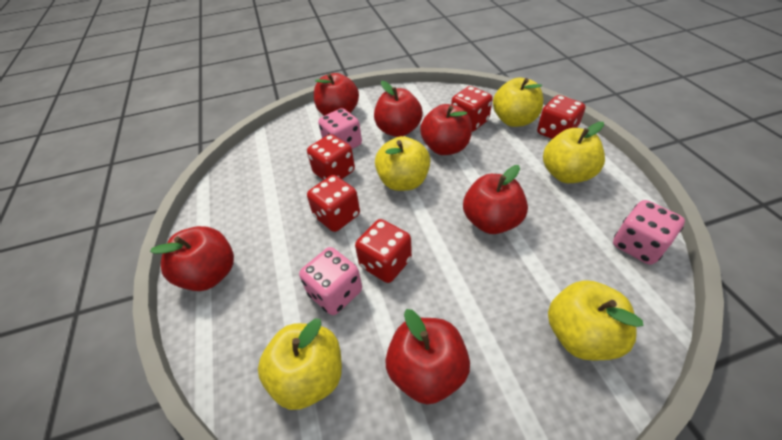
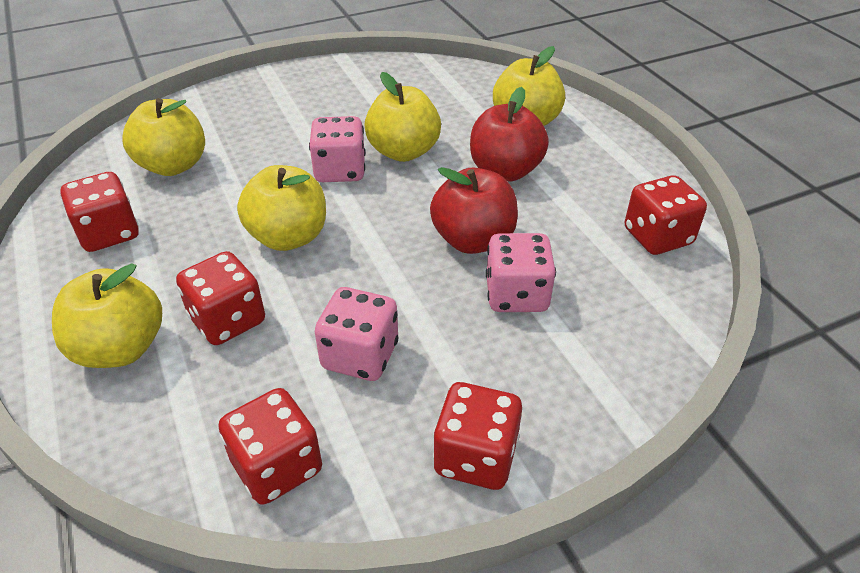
red apple: [150,226,234,291] [314,73,359,116] [374,81,423,137] [385,309,470,404] [420,104,472,155] [463,165,528,234] = 6 -> [430,167,518,254] [470,87,549,181] = 2

